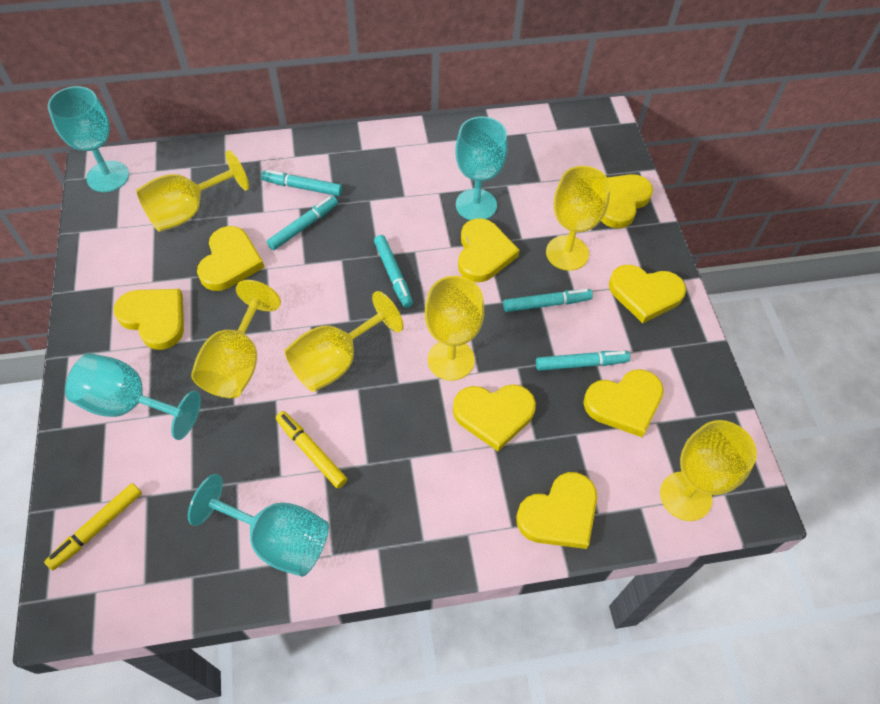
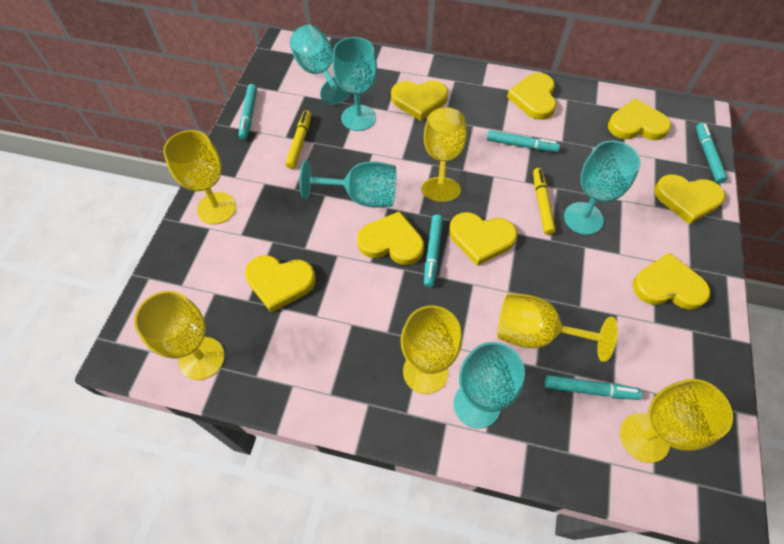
turquoise goblet: [48,86,129,192] [65,353,201,440] [188,474,329,577] [455,117,508,220] = 4 -> [290,25,350,105] [299,160,396,208] [332,37,377,131] [454,342,525,429] [564,141,641,235] = 5

